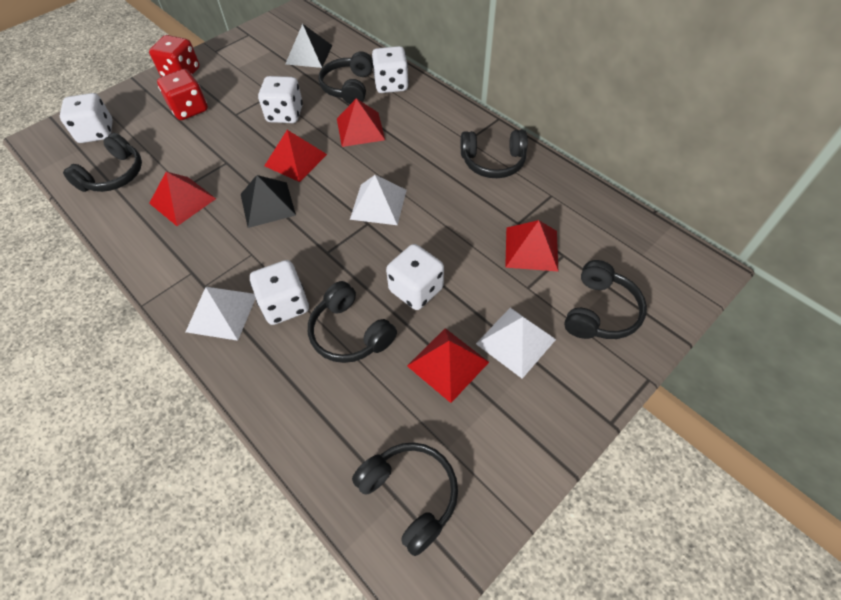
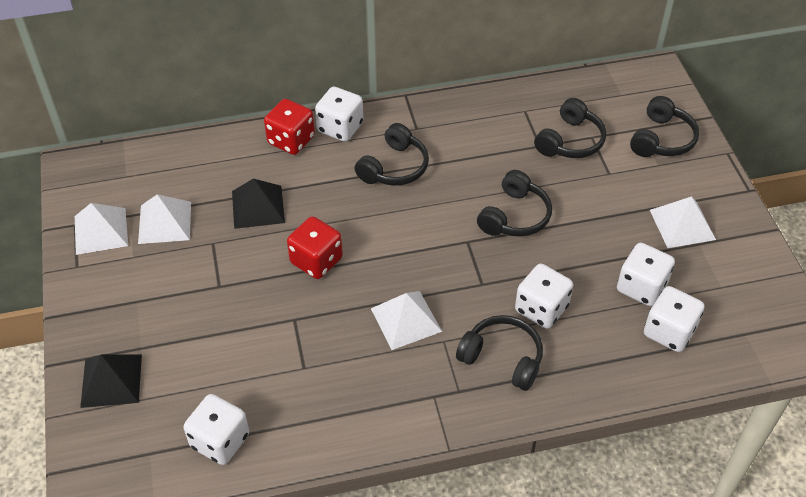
black headphones: [63,133,142,192] [308,281,397,363] [318,51,373,104] [352,442,458,556] [461,130,528,178] [564,260,647,339] = 6 -> [354,123,429,186] [456,315,543,391] [477,170,552,237] [534,98,606,158] [630,96,699,157] = 5
red pyramid: [149,172,216,226] [264,130,327,182] [337,98,385,147] [407,328,489,403] [505,220,558,271] = 5 -> none = 0
white pyramid: [186,287,256,341] [350,175,407,225] [476,308,556,379] = 3 -> [75,203,128,255] [138,194,191,244] [371,291,442,350] [650,196,716,248] = 4

